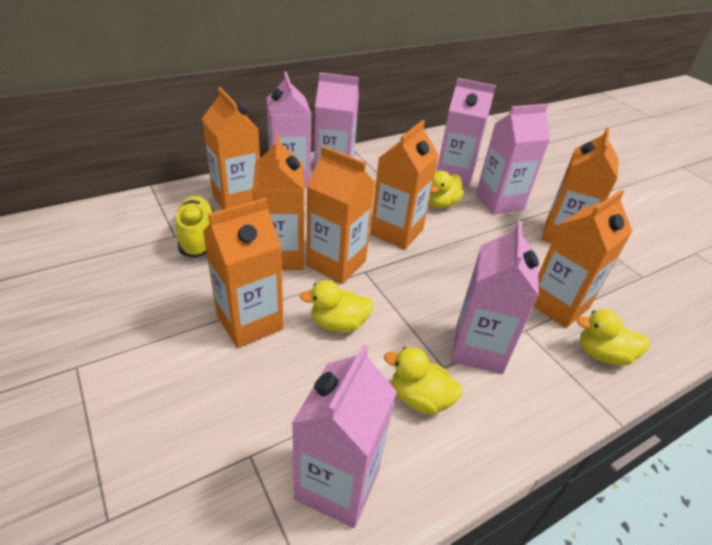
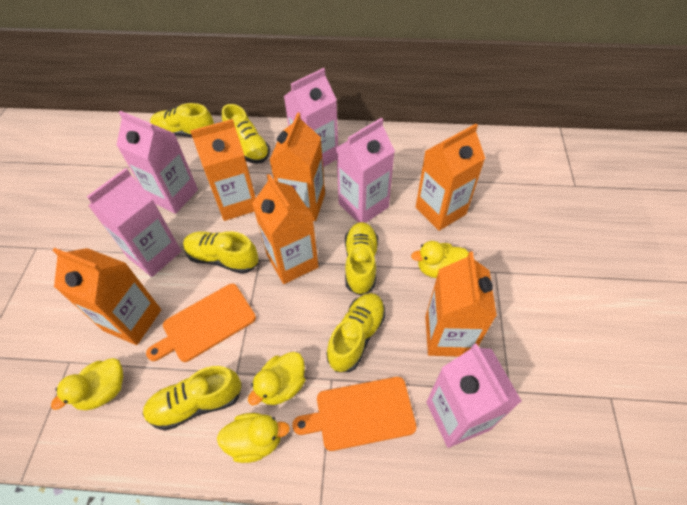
orange carton: [202,87,260,210] [203,198,284,348] [252,134,304,270] [306,146,375,284] [370,120,439,249] [533,189,633,328] [542,127,619,243] = 7 -> [52,248,161,345] [190,119,256,221] [252,174,319,284] [270,113,325,221] [416,124,485,231] [425,251,497,357] = 6
orange cutting board: none = 0 -> [146,284,256,362] [292,377,417,451] = 2
pink carton: [266,72,311,188] [292,344,397,528] [314,72,359,169] [436,78,496,188] [451,221,539,374] [476,104,550,214] = 6 -> [87,168,181,277] [116,111,198,214] [284,68,338,167] [336,118,395,223] [426,343,522,448] = 5
yellow shoe: [175,196,214,258] = 1 -> [143,366,242,431] [150,103,214,138] [183,231,259,274] [222,104,270,164] [326,293,386,372] [345,222,378,296] = 6

